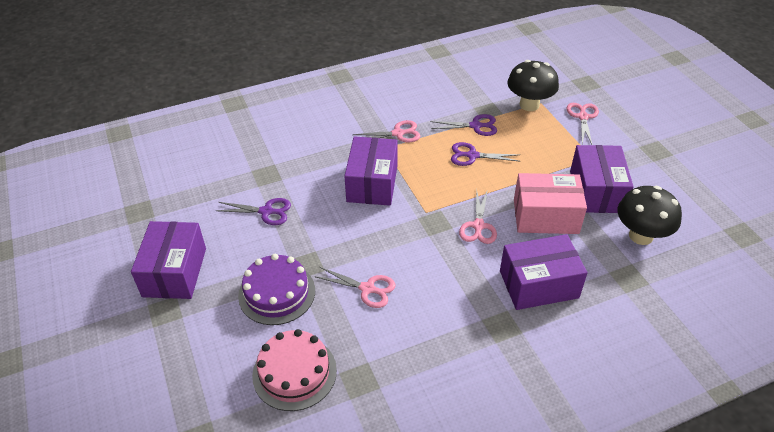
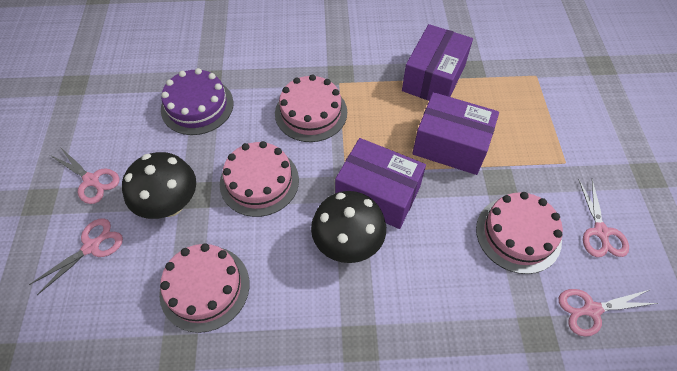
pink box: [514,173,587,234] = 1 -> none = 0
pink cake: [252,329,337,411] = 1 -> [159,243,250,333] [220,141,299,217] [275,74,347,142] [476,192,563,274] = 4
purple box: [131,221,206,299] [345,136,398,206] [500,234,587,310] [570,145,634,213] = 4 -> [335,138,426,229] [402,24,473,101] [412,92,499,175] = 3
purple scissors: [216,198,291,225] [430,114,497,136] [451,142,521,166] = 3 -> none = 0

